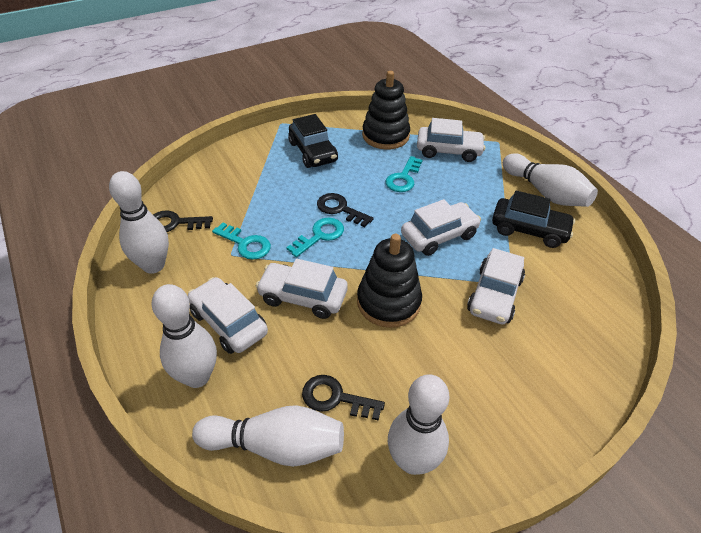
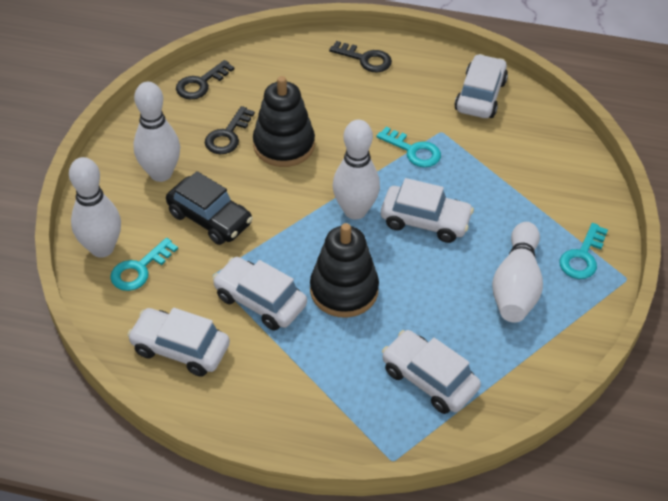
black car: [288,114,338,168] [492,191,575,248] = 2 -> [166,171,253,245] = 1
white bowling pin: [109,171,169,274] [152,284,217,388] [192,405,344,467] [388,374,449,475] [503,153,598,207] = 5 -> [69,157,121,258] [133,82,180,182] [333,120,380,220] [492,222,543,322] = 4

